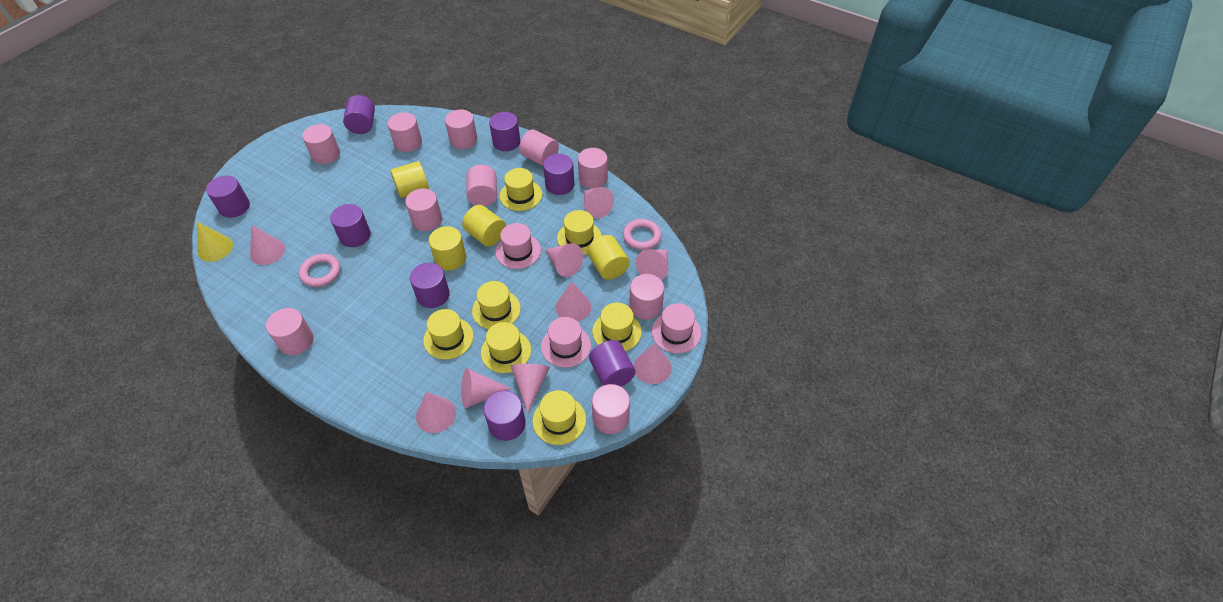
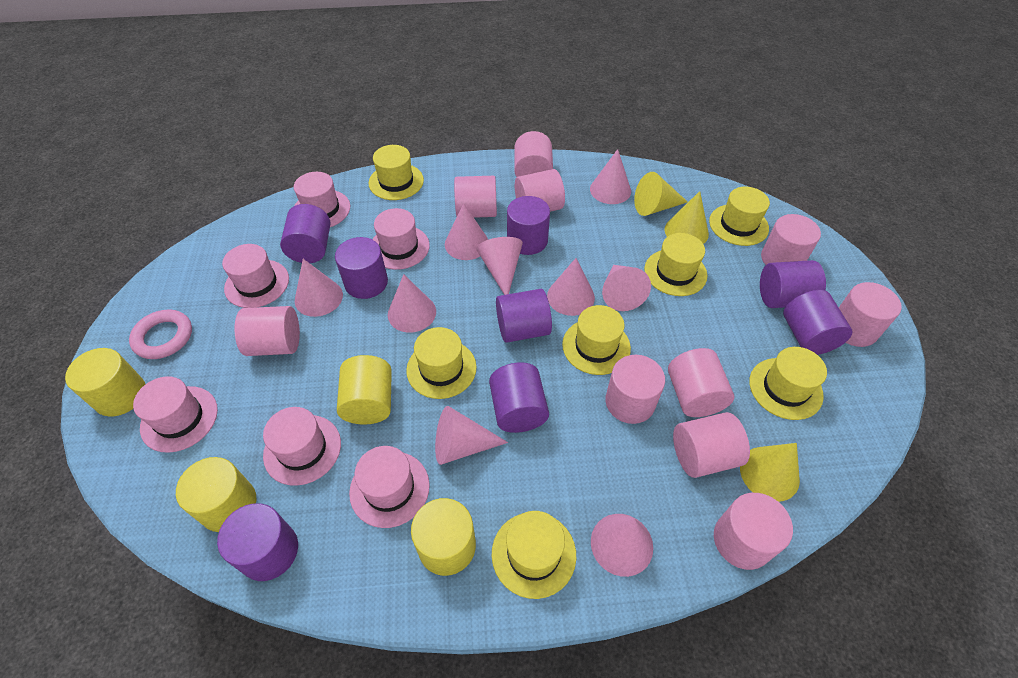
pink hat: [495,223,541,269] [541,317,591,368] [652,303,701,353] = 3 -> [133,376,218,453] [222,244,289,308] [263,407,341,486] [294,172,350,227] [349,446,430,528] [372,208,430,270] = 6
pink ring: [299,254,340,287] [623,219,662,250] = 2 -> [129,310,192,359] = 1
yellow cone: [197,222,233,262] = 1 -> [634,172,688,216] [664,191,709,244] [740,443,800,502] = 3

